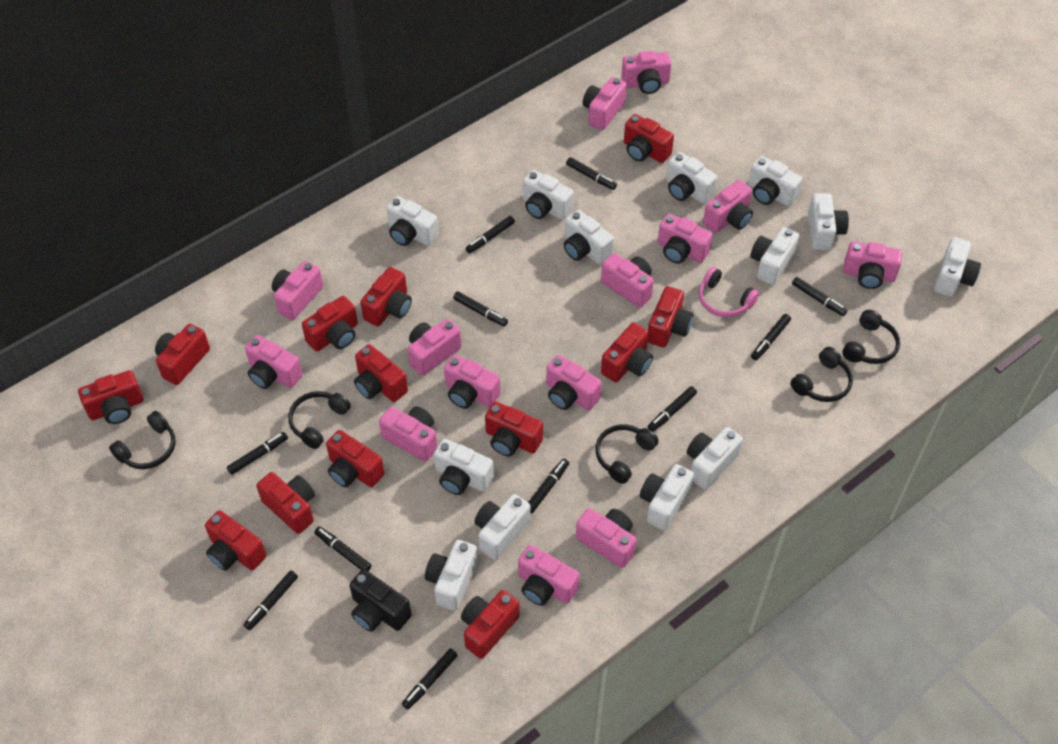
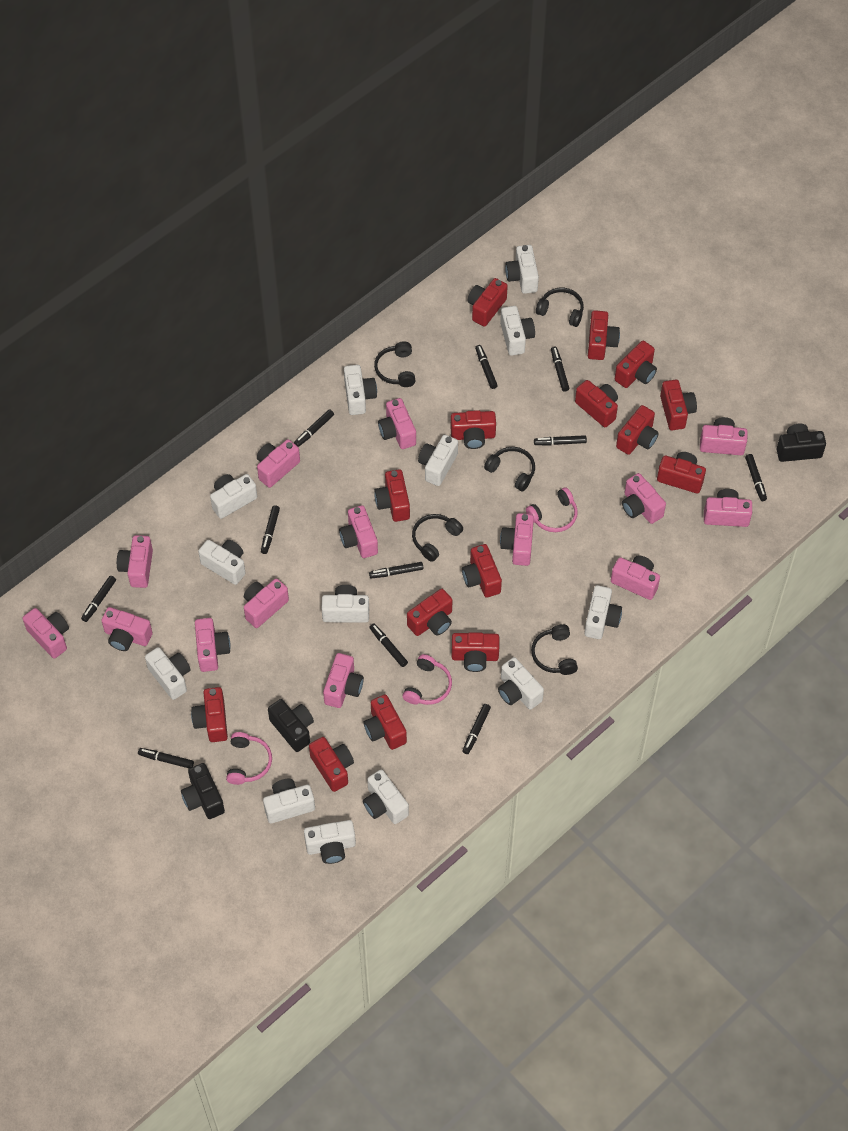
black camera: [349,569,412,632] = 1 -> [181,763,225,819] [268,699,314,752] [776,423,826,462] = 3
pink headphones: [699,267,759,317] = 1 -> [226,732,272,785] [402,654,452,705] [526,487,578,532] = 3
red camera: [78,370,143,424] [155,324,210,385] [205,510,267,571] [256,472,315,534] [302,296,358,352] [326,430,385,487] [354,344,408,402] [360,267,412,326] [461,590,520,659] [485,401,543,457] [601,322,653,382] [624,114,674,163] [648,286,694,348] = 13 -> [191,687,228,742] [309,737,354,792] [363,695,407,750] [374,469,410,522] [407,589,452,636] [451,410,496,449] [452,632,499,672] [462,544,502,598] [467,278,508,327] [575,380,618,427] [588,310,620,360] [615,341,657,388] [616,405,659,455] [657,452,706,493] [660,380,697,430] = 15

